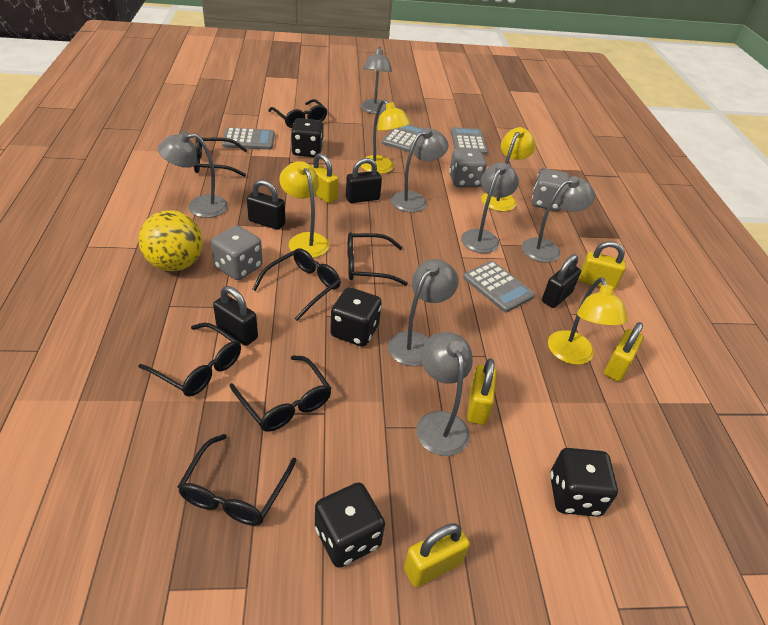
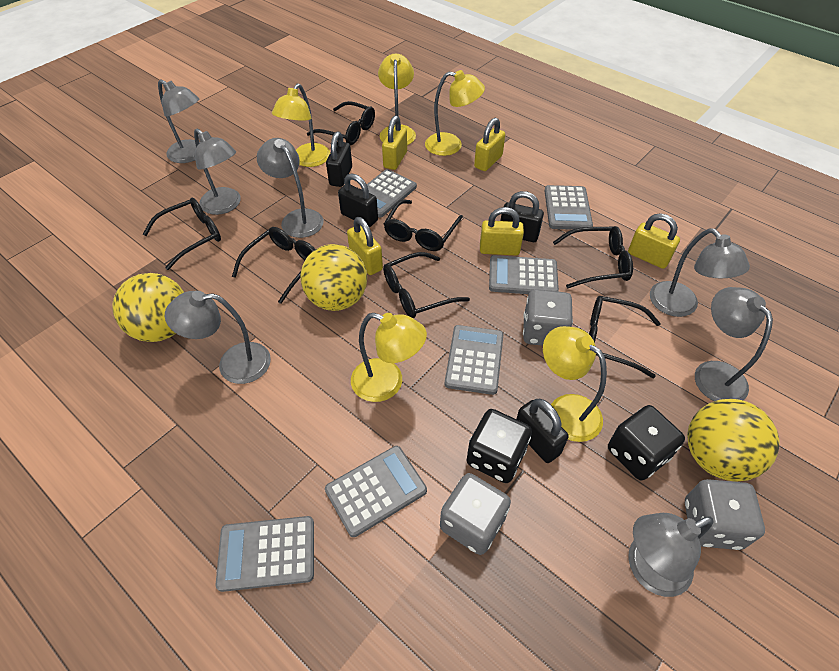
black dice: [291,118,323,157] [315,482,385,568] [330,287,382,347] [550,448,618,517] = 4 -> [466,409,532,483] [608,405,685,481] = 2
grey calculator: [222,128,275,150] [382,124,424,152] [451,127,488,155] [463,261,535,312] = 4 -> [215,516,314,592] [325,446,427,537] [361,169,417,217] [445,325,504,395] [489,255,559,294] [545,185,593,230] = 6
yellow ball: [139,210,203,271] = 1 -> [112,273,184,342] [300,244,367,311] [687,399,780,482] = 3
yellow lamp: [279,161,329,258] [361,99,411,174] [481,127,536,211] [548,277,628,365] = 4 -> [272,83,330,167] [351,313,427,402] [378,54,416,145] [425,70,485,156] [543,326,607,442] = 5

